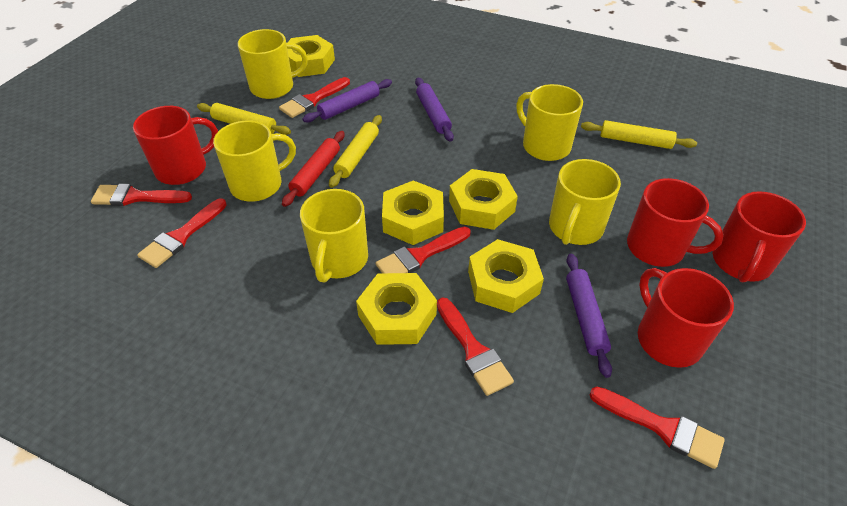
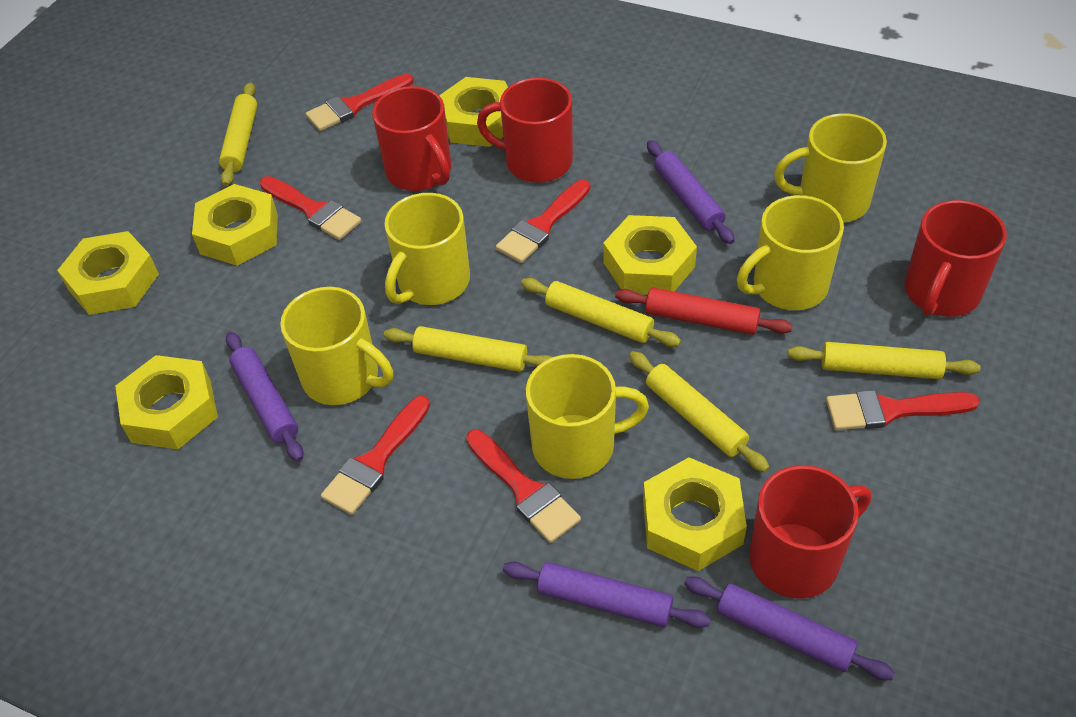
purple rolling pin: [302,79,392,123] [415,77,454,142] [566,254,612,378] = 3 -> [226,332,304,462] [503,562,711,628] [647,140,735,244] [684,576,895,680] = 4
yellow nut: [287,35,335,77] [356,273,437,345] [382,180,444,245] [449,169,518,230] [468,239,544,313] = 5 -> [57,231,159,315] [115,355,218,449] [192,184,278,266] [439,77,508,147] [603,215,697,295] [643,457,747,571] = 6
yellow rolling pin: [197,103,291,135] [329,115,382,188] [581,120,697,149] = 3 -> [219,82,257,187] [384,326,552,372] [521,278,681,347] [629,351,770,473] [788,342,980,379] = 5

